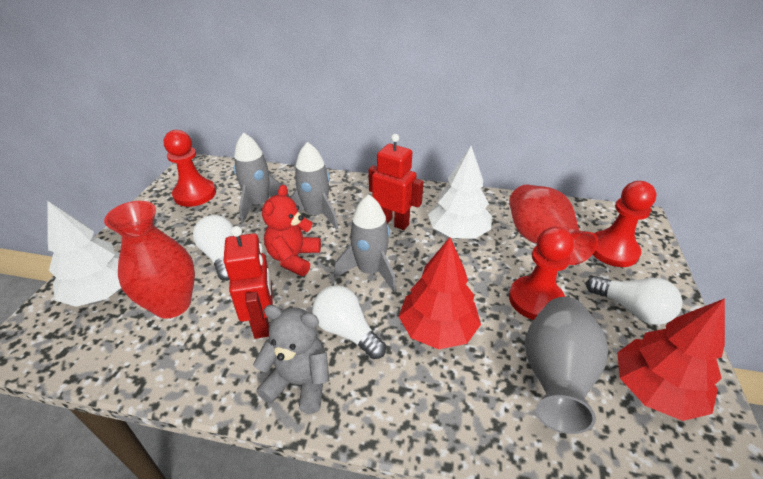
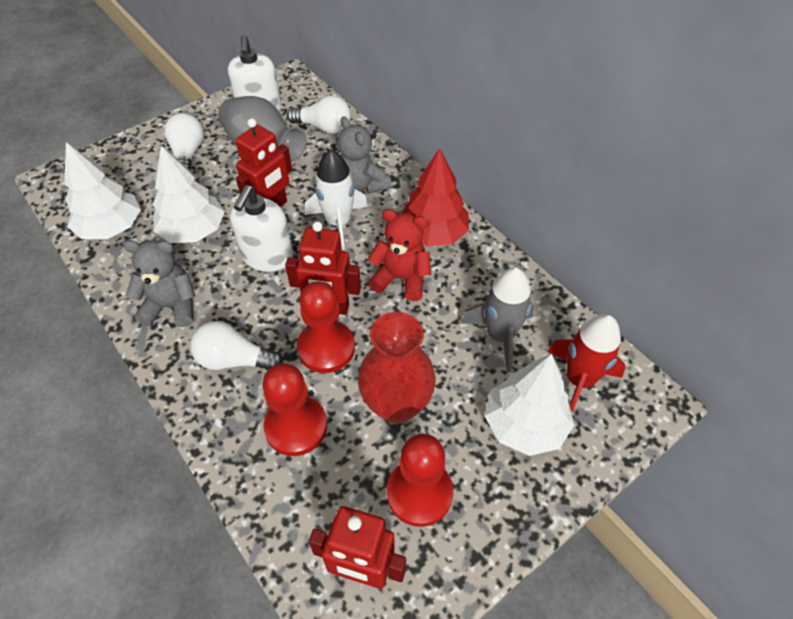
grey rocket: [234,133,290,223] [290,142,338,230] [334,194,397,292] = 3 -> [461,267,534,372] = 1
grey teddy bear: [253,305,329,413] = 1 -> [124,240,195,327] [337,116,392,194] = 2
red robot: [224,226,273,339] [369,134,424,230] = 2 -> [236,118,292,207] [285,221,361,315] [309,506,406,589] = 3
red rocket: none = 0 -> [548,314,626,413] = 1
red tree: [399,237,481,349] [617,298,725,421] = 2 -> [402,148,469,246] = 1
red vase: [104,201,195,319] [509,185,598,265] = 2 -> [358,312,436,424] = 1
white rocket: none = 0 -> [305,149,368,250] = 1
white soap dispenser: none = 0 -> [228,35,281,111] [230,185,293,272] = 2
white tree: [47,201,121,307] [428,146,492,239] = 2 -> [64,142,141,239] [153,146,225,243] [484,354,574,456] = 3

